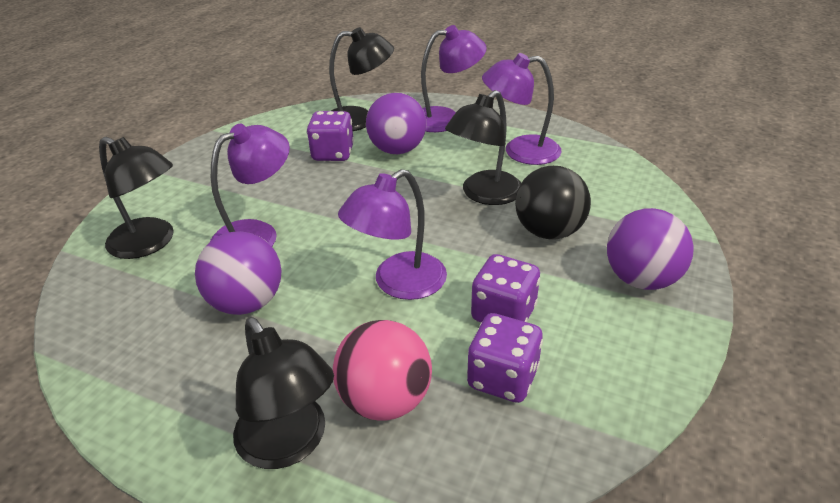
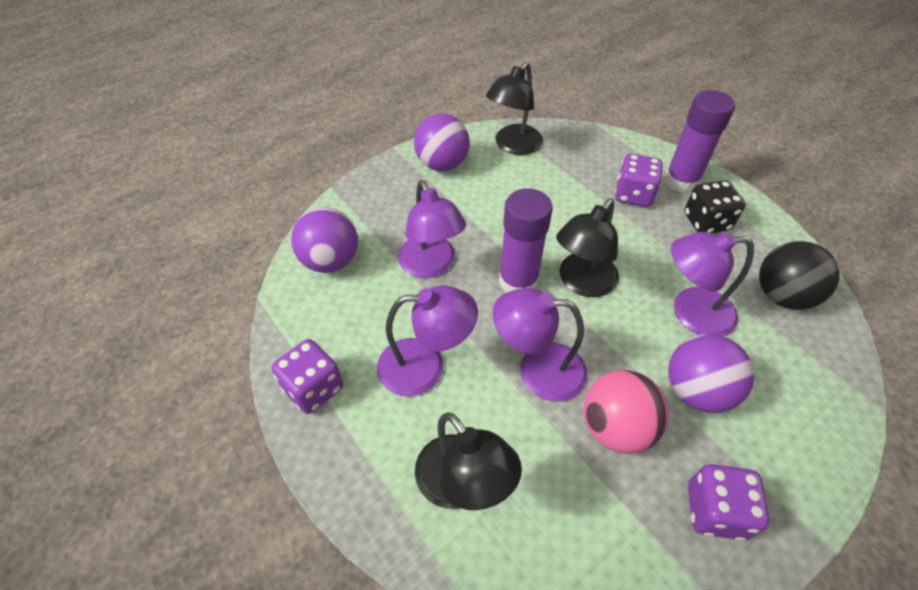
black dice: none = 0 -> [684,180,746,234] = 1
black lamp: [99,137,174,259] [233,317,334,469] [329,27,394,131] [445,90,521,205] = 4 -> [415,412,522,510] [486,62,543,155] [556,198,619,297] = 3
purple glue stick: none = 0 -> [499,188,553,293] [665,90,735,193] = 2

